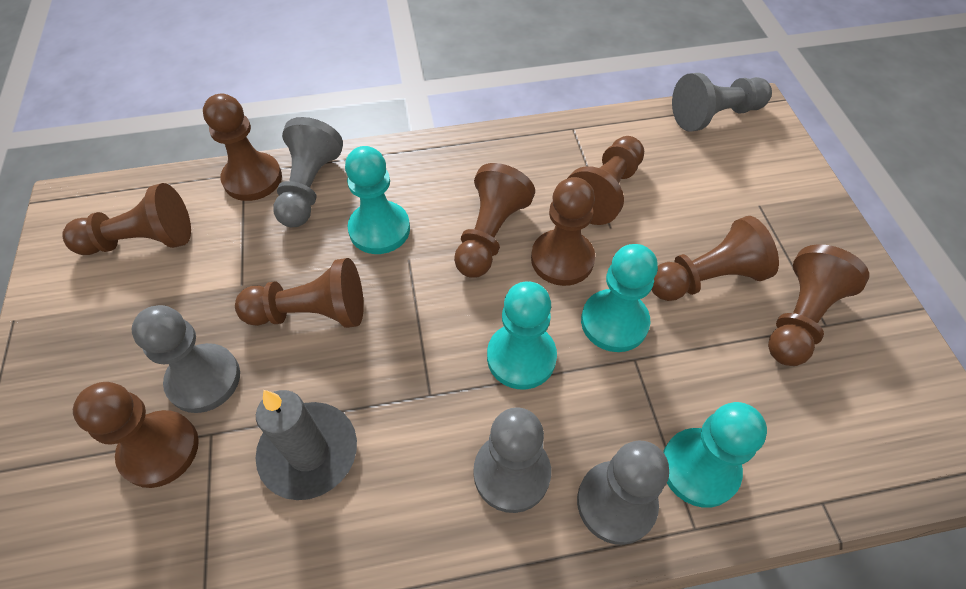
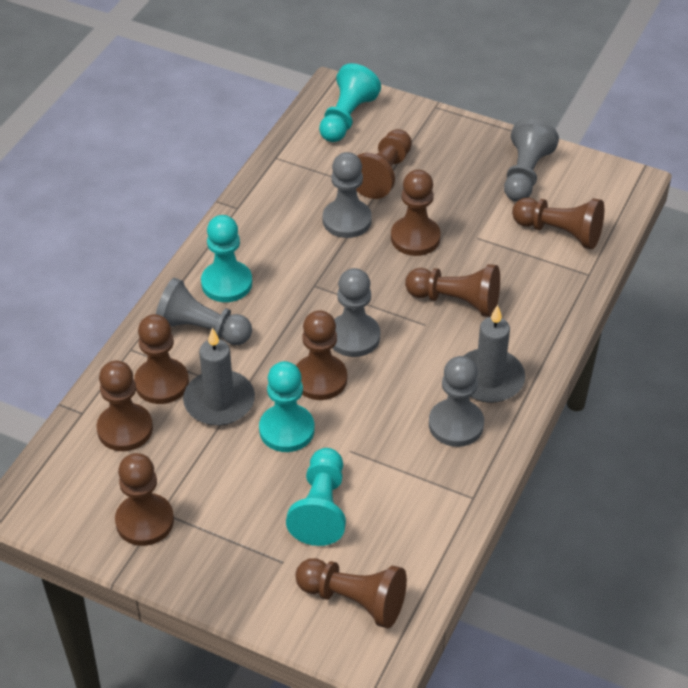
grey candle: [255,390,357,500] = 1 -> [183,328,255,426] [464,305,525,403] = 2

